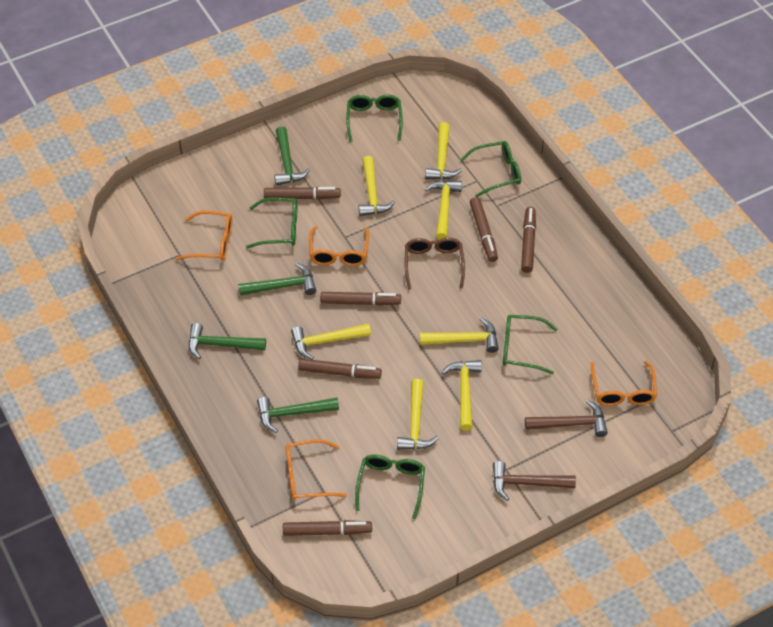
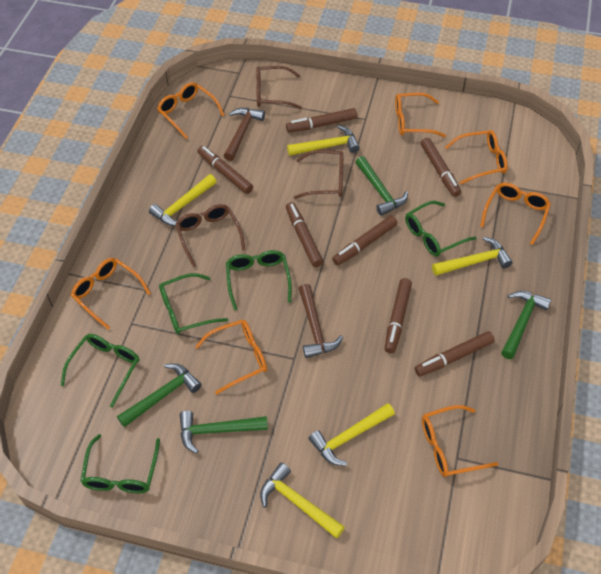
brown glasses: [404,237,465,290] = 1 -> [175,204,246,267] [256,66,302,109] [294,150,344,199] = 3
brown marker: [264,187,341,200] [283,520,372,536] [298,358,382,379] [320,292,401,306] [470,197,498,262] [521,207,536,273] = 6 -> [197,146,253,194] [286,108,357,132] [286,202,323,267] [332,215,398,266] [384,278,412,353] [415,331,495,376] [421,138,461,197] = 7
orange glasses: [176,211,232,261] [285,439,347,500] [309,226,369,266] [591,361,657,406] = 4 -> [71,258,151,330] [157,82,225,139] [195,320,267,395] [395,93,446,137] [422,405,498,477] [445,130,508,184] [480,183,551,245] = 7
yellow hammer: [291,324,371,360] [359,156,395,216] [397,379,439,450] [420,318,499,353] [425,122,462,179] [425,180,462,240] [441,360,482,431] = 7 -> [149,174,217,226] [260,462,345,538] [287,125,360,156] [309,403,395,466] [432,237,513,276] = 5

